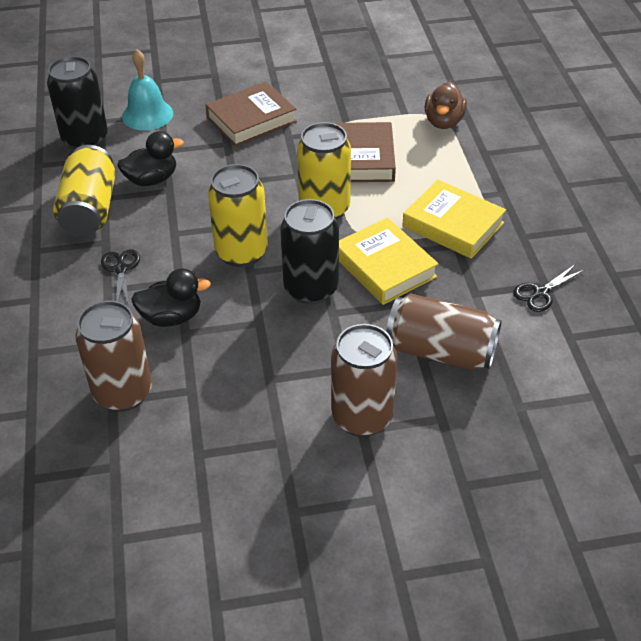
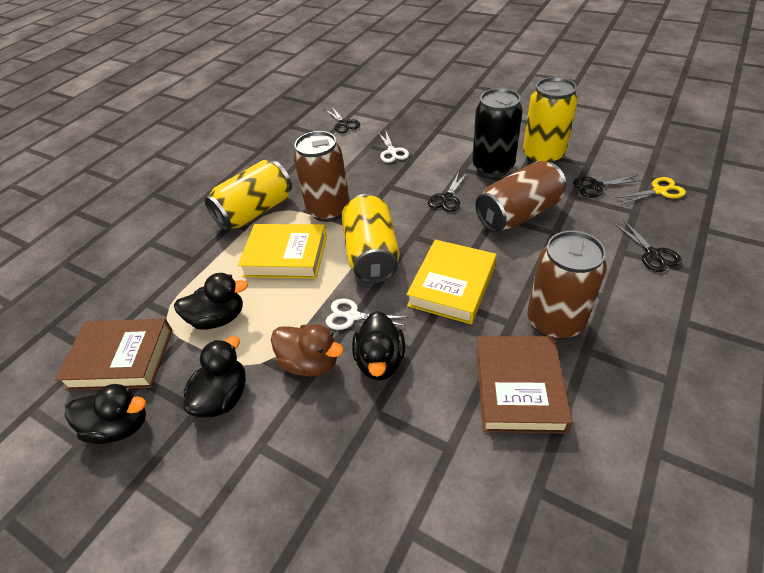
black can: [47,56,108,150] [280,199,339,305] = 2 -> [472,88,523,178] = 1
black duck: [117,131,184,186] [131,269,211,327] = 2 -> [65,384,146,444] [174,273,248,330] [183,336,246,418] [352,311,405,381] = 4
black scissors: [101,249,140,305] [513,265,584,312] = 2 -> [326,107,360,133] [428,172,468,212] [573,175,643,198] [614,219,682,272] = 4
turquoise bell: [122,49,173,130] = 1 -> none = 0
white scissors: none = 0 -> [326,299,408,330] [378,129,409,163] = 2
yellow scissors: none = 0 -> [616,177,686,205] = 1

